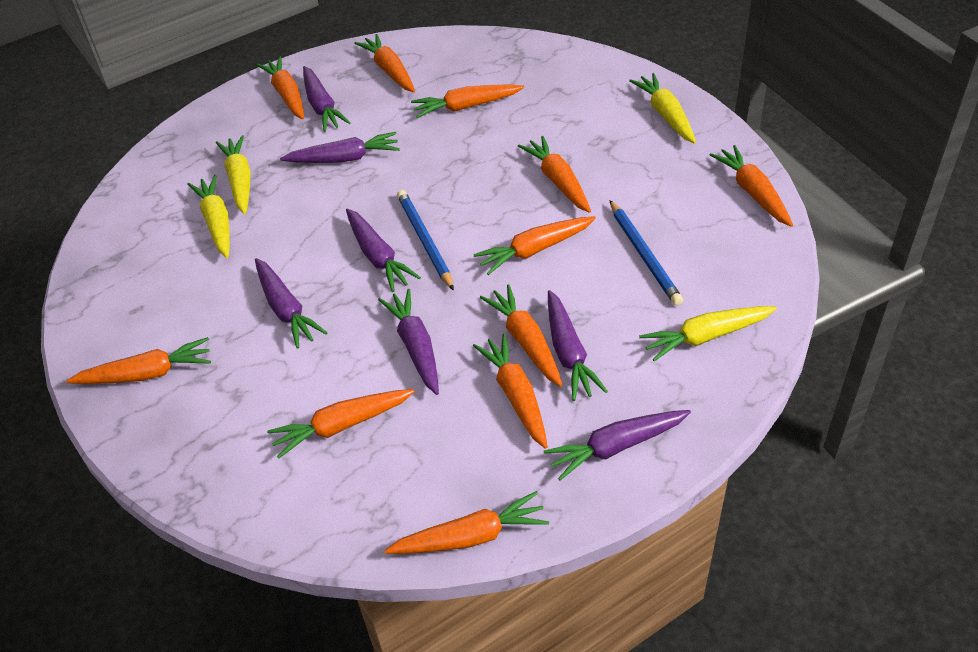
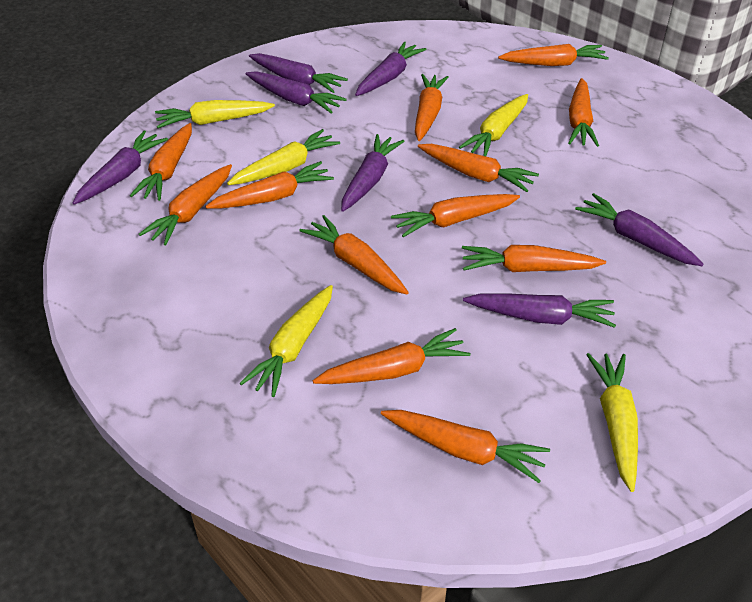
blue pencil: [397,190,454,291] [610,200,683,306] = 2 -> none = 0
orange carrot: [66,337,211,384] [256,56,304,119] [267,389,415,459] [354,34,415,92] [384,491,549,554] [411,84,524,118] [473,216,596,275] [473,333,548,449] [480,284,562,387] [518,136,591,213] [710,145,793,227] = 11 -> [130,123,192,201] [139,164,232,245] [205,161,334,208] [299,215,409,294] [313,328,470,384] [381,410,550,483] [391,194,520,237] [415,74,449,141] [418,144,539,192] [462,245,606,272] [498,44,609,66] [568,78,599,147] = 12
yellow carrot: [187,175,230,258] [216,135,251,214] [629,73,696,144] [639,306,777,361] = 4 -> [155,100,275,128] [227,129,340,185] [239,285,333,397] [459,94,528,156] [586,353,638,492] = 5

